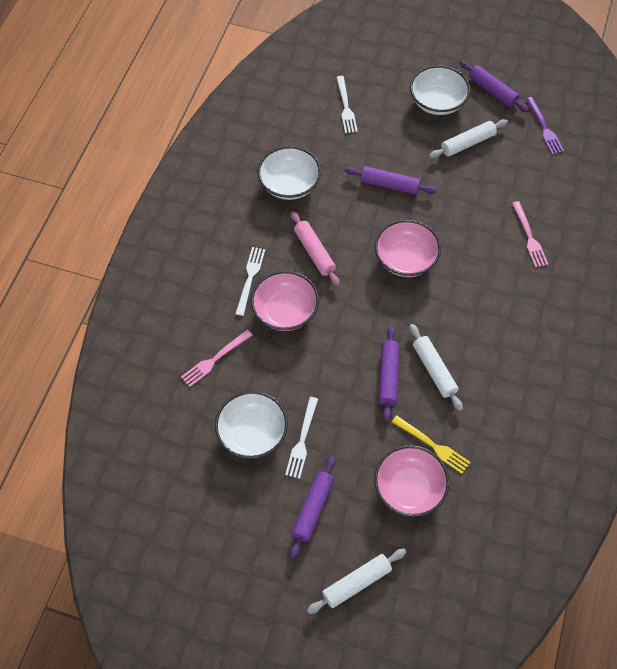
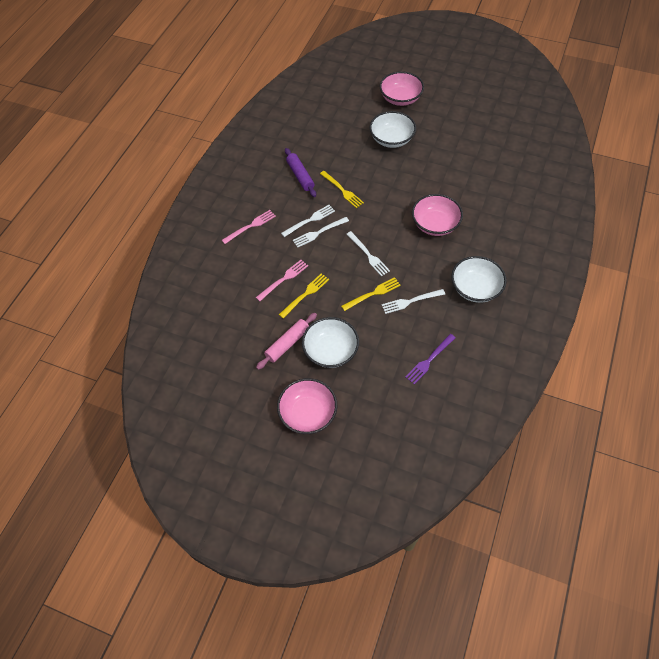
purple rolling pin: [290,456,336,559] [345,166,437,195] [379,326,399,422] [460,61,529,112] = 4 -> [285,148,316,197] = 1
white fork: [236,247,265,316] [285,397,318,479] [336,76,358,133] = 3 -> [281,205,335,237] [293,217,349,248] [346,231,390,277] [381,289,445,314] = 4
white rolling pin: [307,549,406,614] [409,324,463,411] [429,119,508,158] = 3 -> none = 0
yellow fork: [392,415,471,474] = 1 -> [279,274,329,319] [320,171,364,208] [341,277,401,311] = 3

